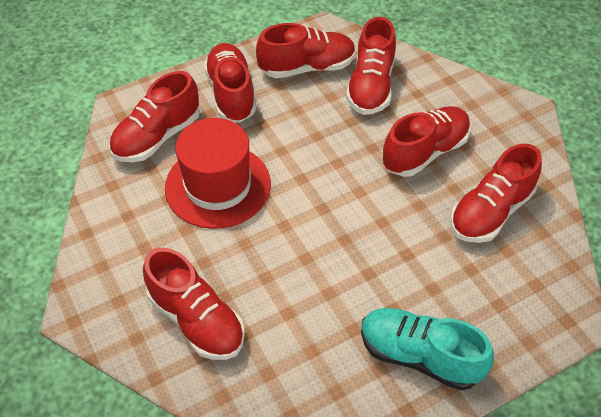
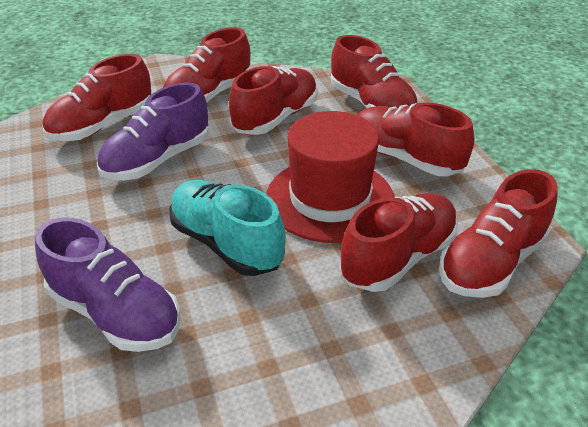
purple shoe: none = 0 -> [35,218,181,352] [97,83,209,180] = 2

